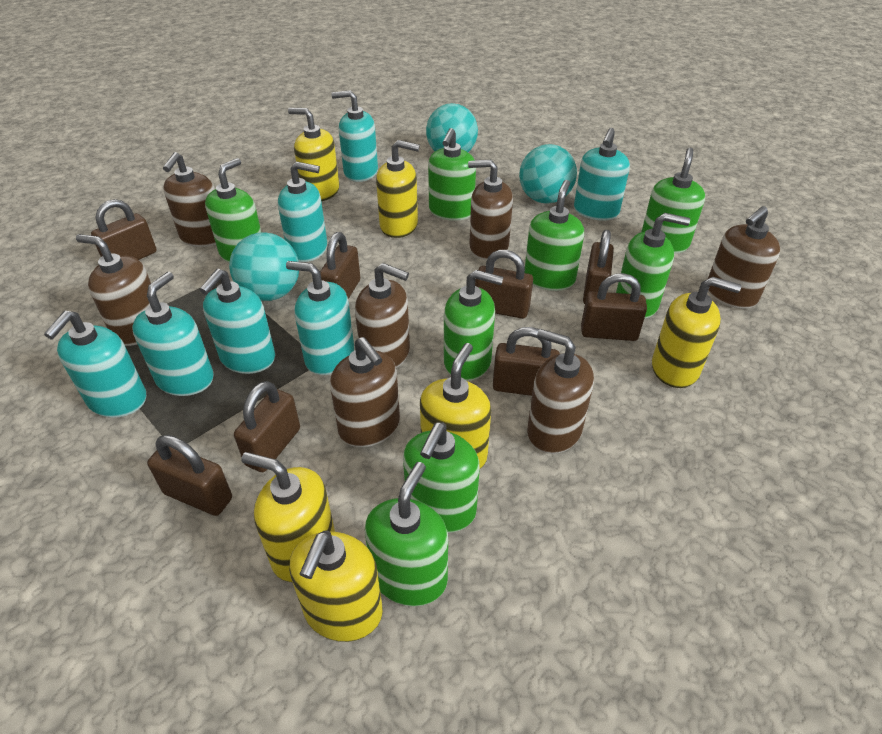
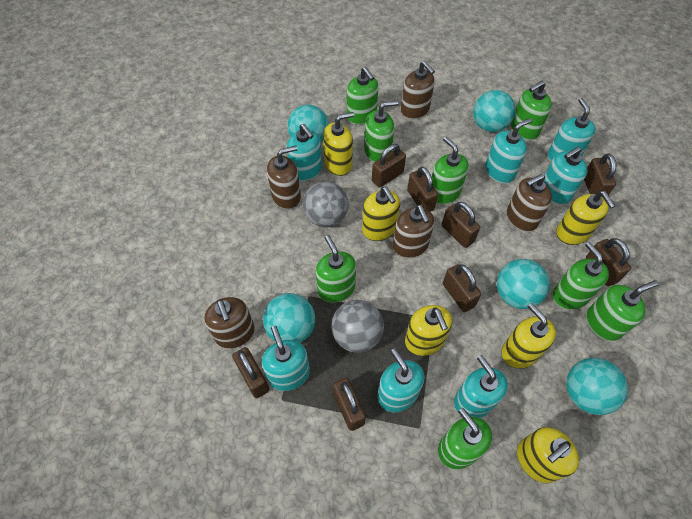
brown soap dispenser: [76,234,151,346] [163,152,216,247] [330,337,400,447] [355,263,410,368] [468,160,513,260] [527,329,594,454] [708,206,780,309] = 7 -> [204,297,255,349] [267,146,301,209] [393,205,434,258] [401,61,435,119] [507,174,552,232] = 5
grey ball: none = 0 -> [303,181,349,227] [331,300,384,353] = 2
turquoise ball: [229,233,299,301] [426,103,478,152] [519,144,577,204] = 3 -> [263,293,315,343] [288,105,329,143] [473,90,516,132] [497,259,550,309] [566,358,628,415] = 5

